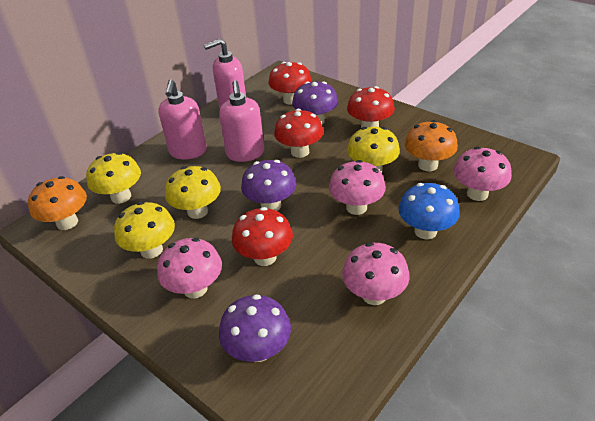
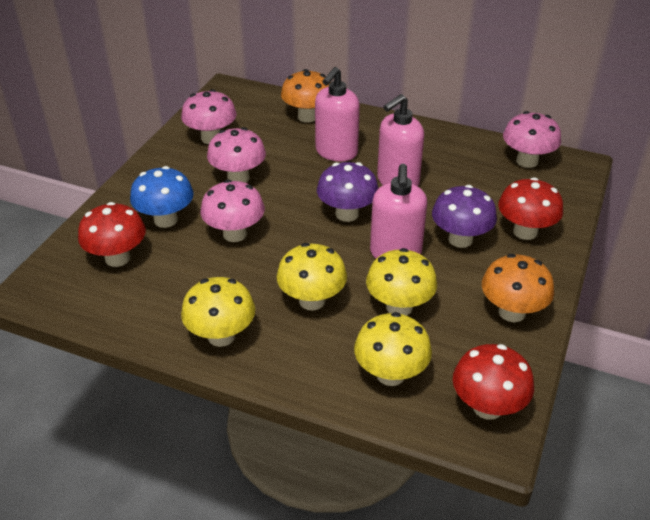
purple mushroom: [219,294,291,362] [241,160,296,211] [292,81,338,124] = 3 -> [317,162,379,222] [432,185,497,248] = 2
red mushroom: [232,207,293,266] [268,62,312,105] [274,109,324,158] [347,86,395,128] = 4 -> [78,202,146,267] [453,344,534,420] [498,177,563,240] = 3

